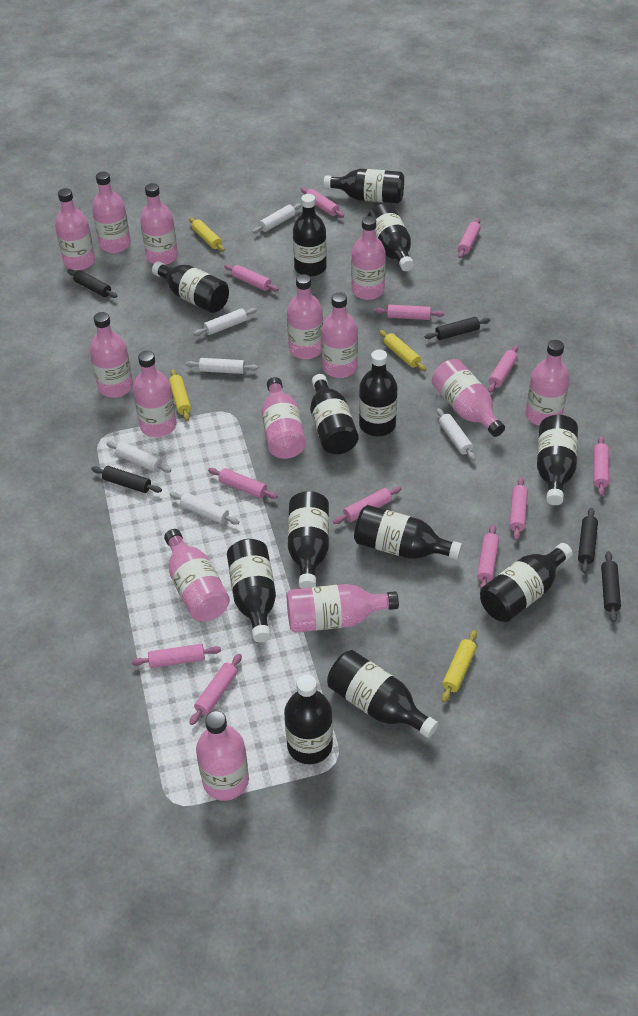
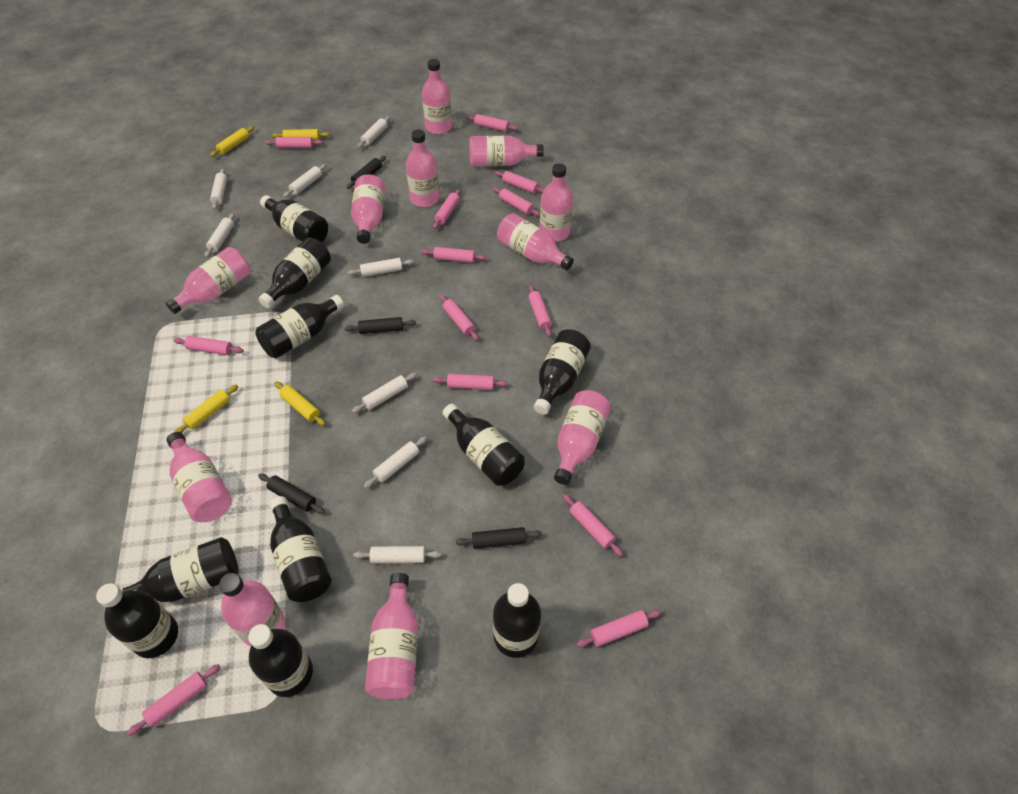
black bottle: [152,261,229,313] [227,539,276,642] [284,674,333,764] [288,491,329,589] [293,194,327,277] [310,374,359,454] [323,169,404,203] [327,650,438,738] [354,505,462,560] [359,350,398,436] [367,204,414,271] [480,543,573,622] [537,415,578,505] = 13 -> [96,583,178,658] [120,537,238,602] [248,624,313,697] [255,295,344,358] [258,237,331,308] [260,195,328,242] [269,496,332,602] [443,404,525,486] [493,583,541,658] [534,330,591,415] = 10
black rolling pin: [67,269,117,298] [91,466,162,493] [425,317,490,340] [578,508,598,573] [601,551,621,622] = 5 -> [258,473,325,514] [345,317,416,334] [346,156,386,189] [456,527,542,549] = 4
pink bottle: [55,188,95,270] [90,312,133,398] [92,172,131,253] [133,351,176,437] [140,183,178,265] [164,529,230,621] [196,711,249,801] [262,377,306,459] [287,274,323,359] [287,584,399,633] [321,292,358,378] [351,216,386,300] [432,359,505,437] [526,340,569,426] = 14 -> [165,247,250,314] [167,432,232,522] [219,573,285,647] [351,174,385,244] [365,573,418,699] [406,129,439,207] [422,59,452,134] [469,136,544,166] [497,213,574,270] [539,163,573,242] [554,390,611,485] = 11
pink rolling pin: [131,644,221,668] [190,654,242,725] [208,468,278,499] [224,264,279,291] [301,188,344,217] [333,486,402,524] [374,305,444,320] [458,218,481,258] [477,525,499,589] [488,346,518,393] [509,477,528,541] [594,436,609,496] = 12 -> [127,664,220,736] [174,336,243,355] [265,137,324,148] [422,247,487,263] [433,189,461,229] [433,374,508,390] [440,295,479,340] [466,114,518,132] [493,187,540,216] [494,171,544,194] [528,285,552,337] [563,494,623,556] [576,610,661,647] = 13
white rolling pin: [106,442,171,473] [170,492,239,525] [186,358,258,374] [194,308,257,336] [252,203,302,233] [437,408,476,461] = 6 -> [205,213,235,258] [210,169,227,210] [283,164,327,197] [348,258,414,277] [352,373,417,413] [353,546,442,563] [358,116,390,148] [364,436,427,488] = 8

